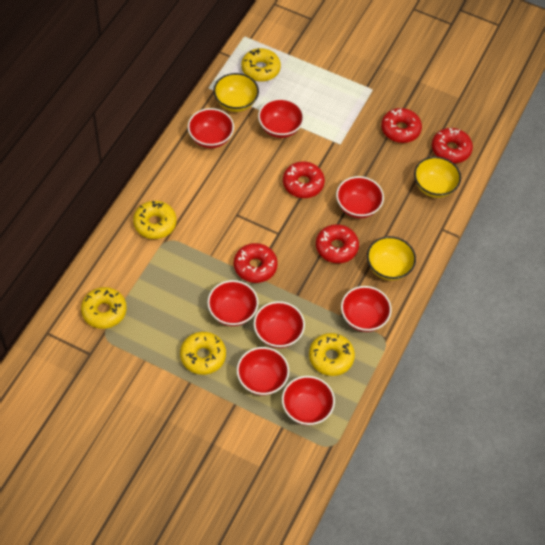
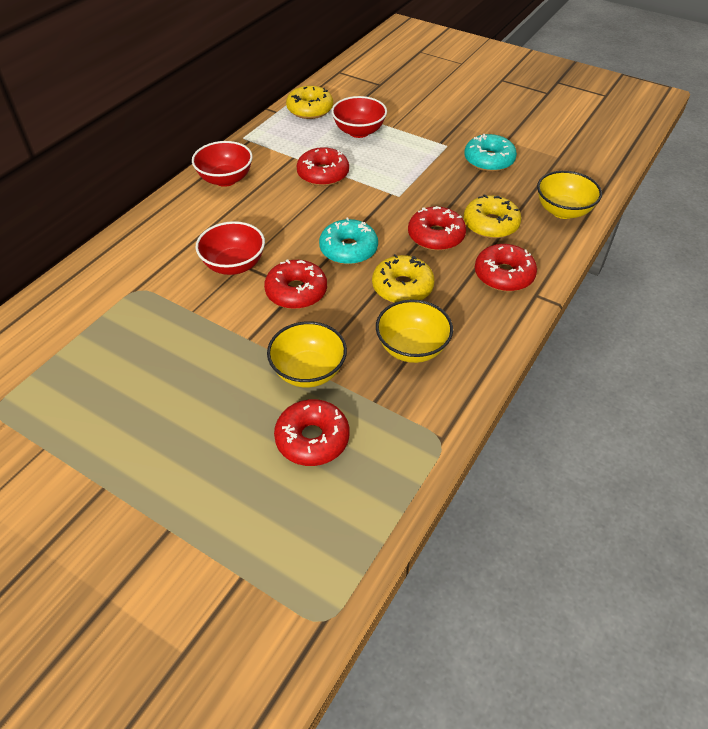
red bowl: [188,108,234,148] [207,280,259,326] [237,347,289,396] [254,301,305,348] [258,98,304,138] [282,376,335,425] [336,176,384,218] [341,286,392,332] = 8 -> [192,141,253,187] [196,221,265,275] [331,96,387,138] = 3
turquoise donut: none = 0 -> [319,217,378,265] [464,134,517,172] = 2
yellow donut: [81,287,127,329] [133,201,176,239] [180,332,226,375] [241,48,281,82] [309,333,355,376] = 5 -> [286,86,333,119] [372,254,435,303] [464,195,521,239] = 3

